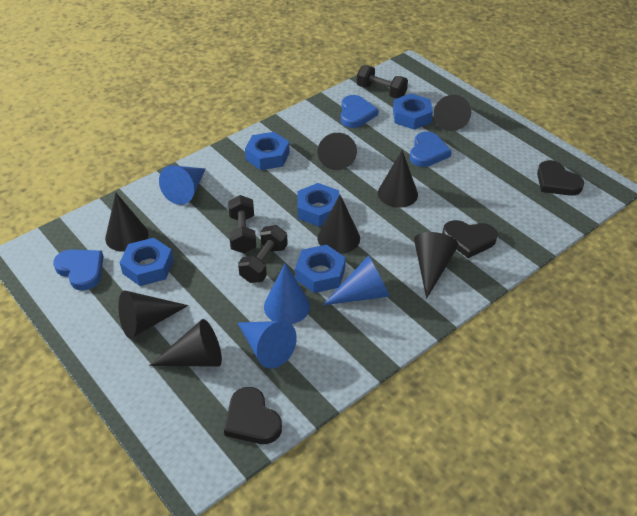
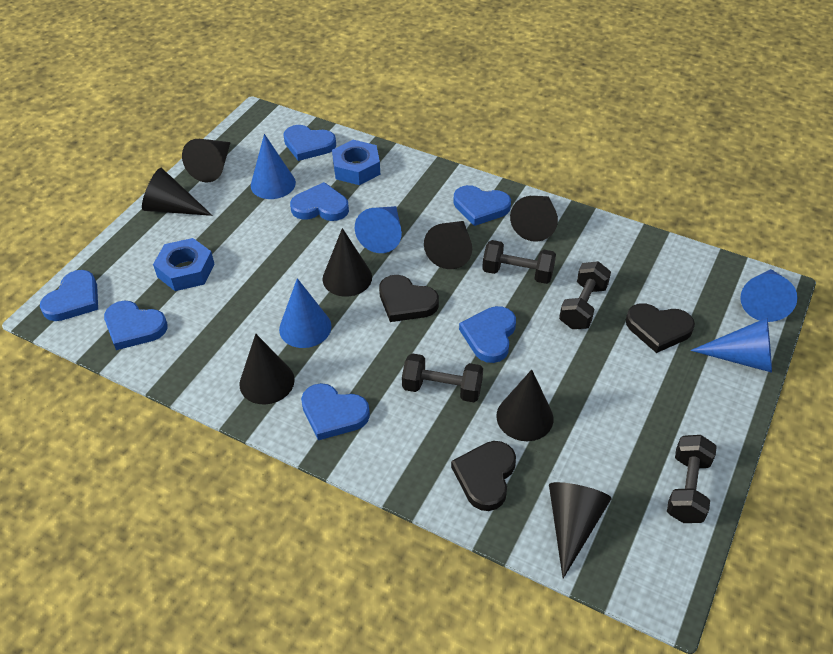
black dumbbell: [228,195,256,253] [238,225,288,283] [357,65,408,99] = 3 -> [402,353,483,402] [482,240,556,284] [559,261,611,329] [667,435,717,523] = 4
blue cone: [159,165,205,205] [238,321,297,369] [264,263,310,324] [323,255,390,305] = 4 -> [251,134,296,199] [279,278,332,348] [355,206,402,253] [690,318,772,373] [740,269,798,322] = 5
blue heart: [53,249,104,291] [341,95,379,128] [410,131,452,167] = 3 -> [40,270,98,321] [104,301,167,350] [283,125,336,161] [290,182,349,221] [301,383,370,440] [453,185,511,226] [459,306,516,363] = 7
blue nut: [120,238,174,286] [245,132,290,170] [295,245,346,293] [297,183,339,227] [393,93,433,129] = 5 -> [153,238,214,291] [332,140,380,185] = 2

